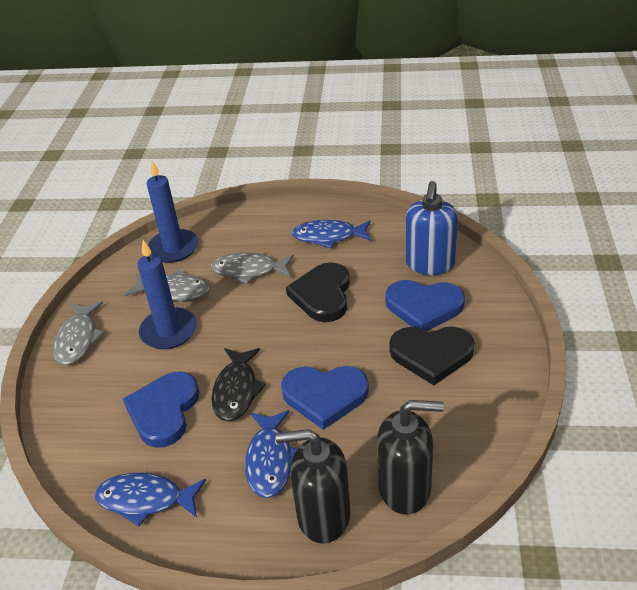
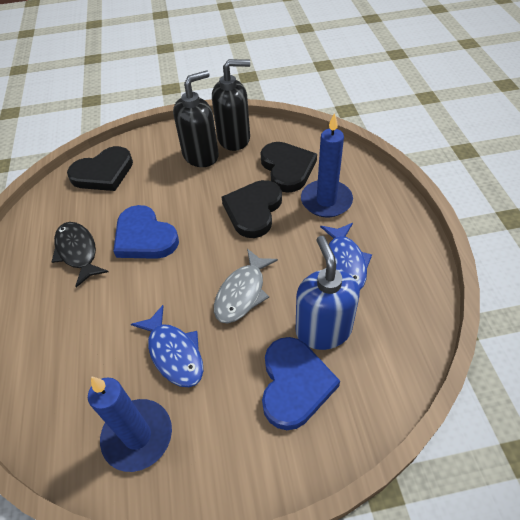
black heart: [286,262,350,322] [389,327,474,385] = 2 -> [67,146,133,191] [221,180,282,238] [260,142,317,193] = 3
blue fish: [95,473,206,527] [245,410,297,498] [292,220,371,248] = 3 -> [131,305,203,387] [320,223,372,290] = 2
blue heart: [123,371,200,448] [281,366,369,430] [385,280,465,331] = 3 -> [113,205,179,259] [262,337,340,430] = 2
grey fish: [53,301,105,365] [124,270,210,301] [211,252,294,284] = 3 -> [214,249,278,323] = 1

